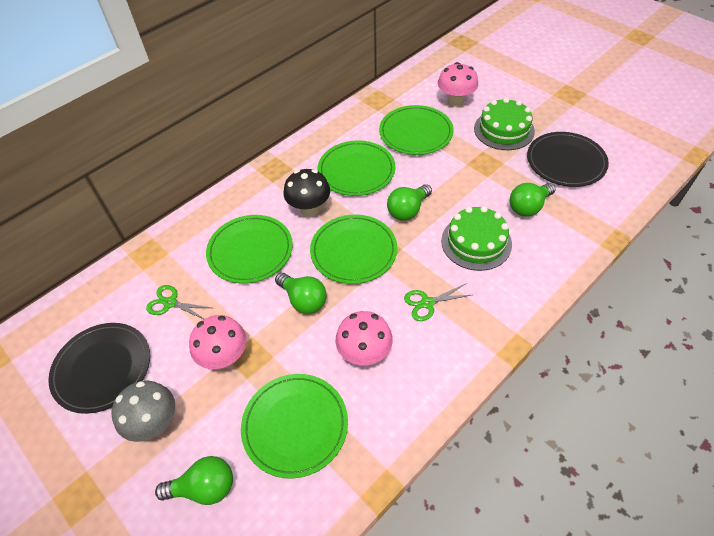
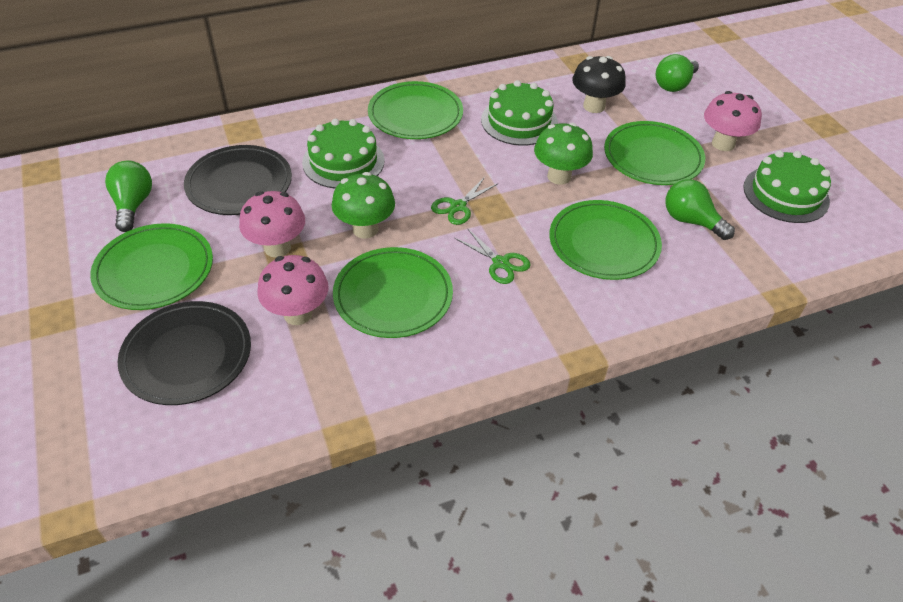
green cake: [441,206,512,271] [474,98,535,150] = 2 -> [302,119,385,188] [481,80,558,146] [743,150,831,223] = 3
green light bulb: [155,456,233,505] [275,273,327,314] [387,184,432,221] [510,183,555,217] = 4 -> [105,160,152,232] [656,54,699,92] [665,179,735,240] = 3
green mushroom: none = 0 -> [332,172,395,239] [534,123,593,185] = 2
grey mushroom: [112,381,175,442] = 1 -> none = 0

